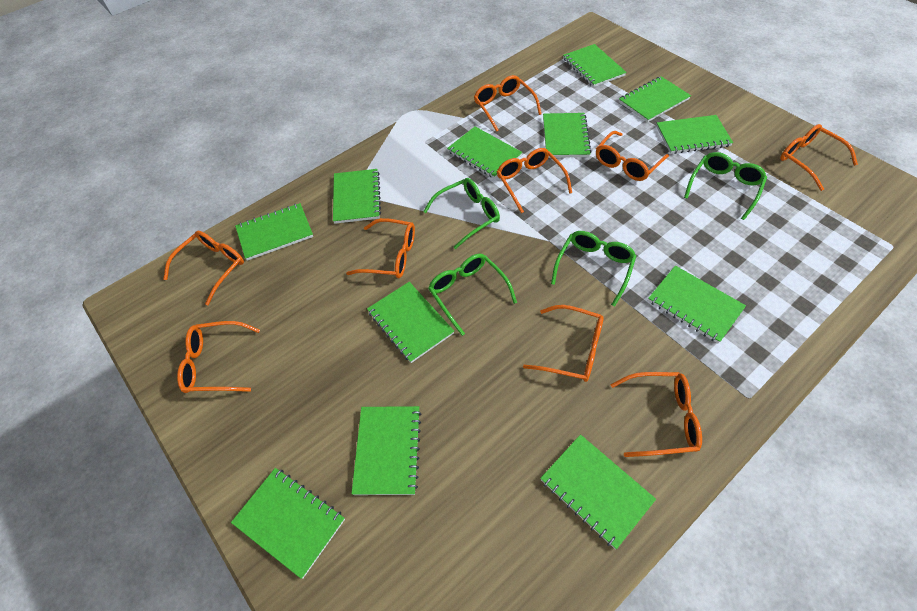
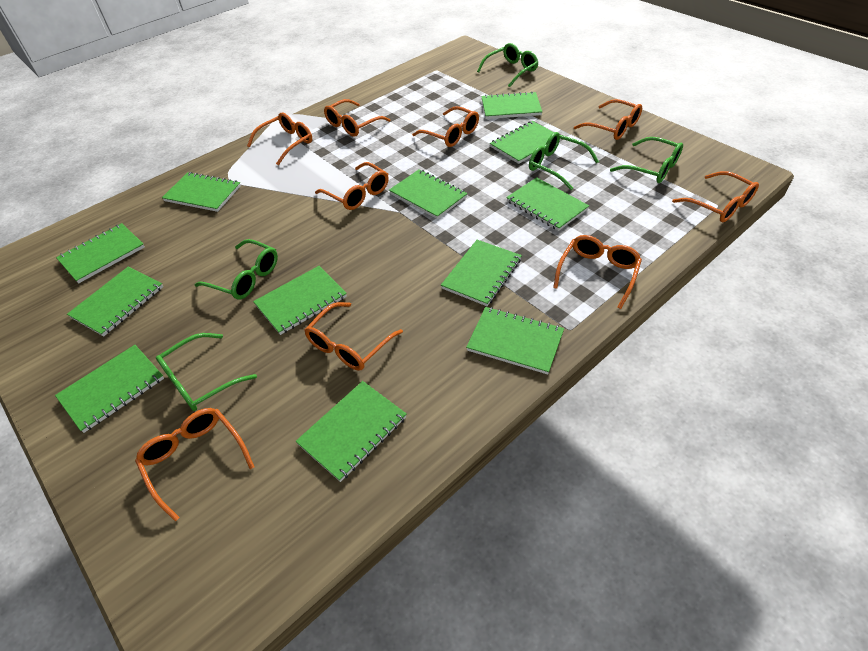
green glasses: [423,178,500,249] [428,254,517,336] [551,231,636,307] [684,152,767,220] = 4 -> [156,333,257,411] [194,239,278,300] [477,43,538,87] [529,132,599,190] [610,137,683,183] = 5

